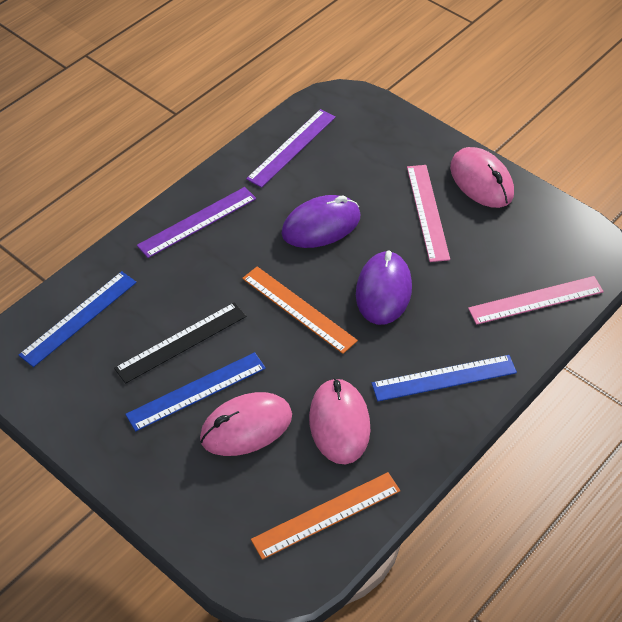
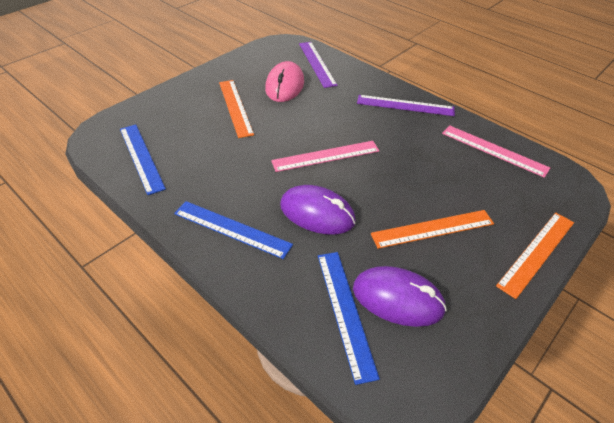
black ruler: [114,302,246,384] = 1 -> none = 0
orange ruler: [242,266,358,354] [251,472,400,560] = 2 -> [219,80,254,138] [371,210,494,249] [496,213,574,299] = 3
pink mouse: [200,392,292,456] [309,378,370,464] [450,147,514,208] = 3 -> [265,61,304,102] = 1

